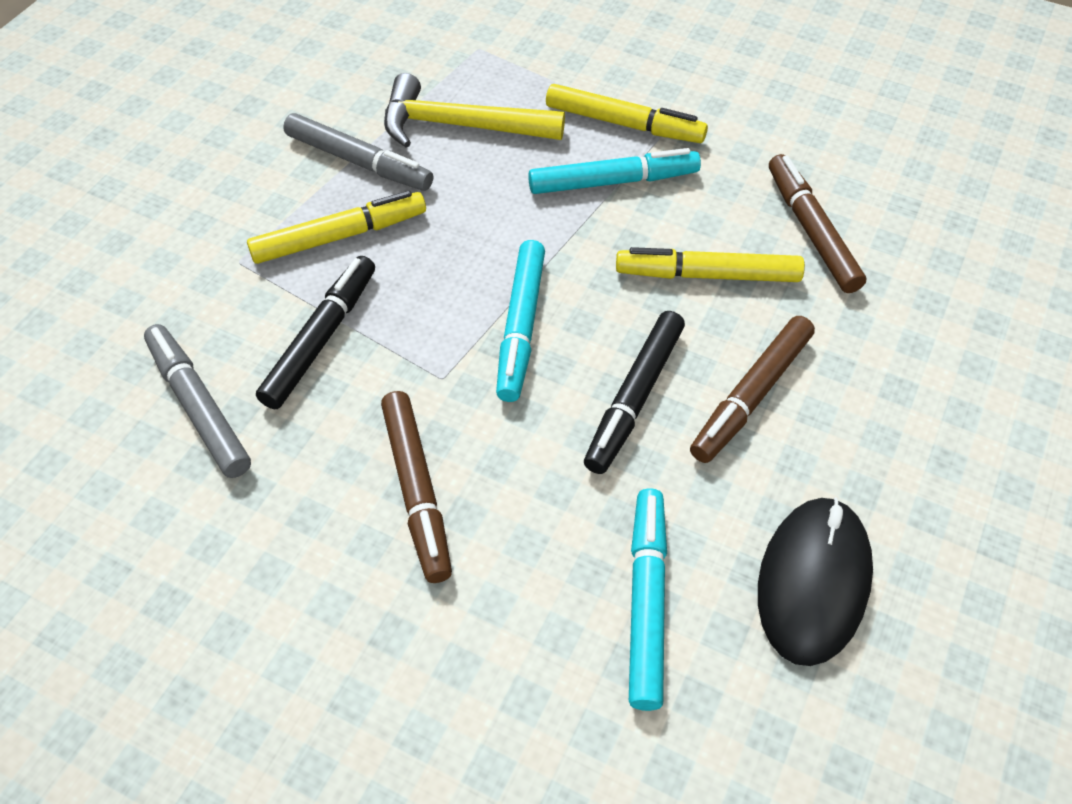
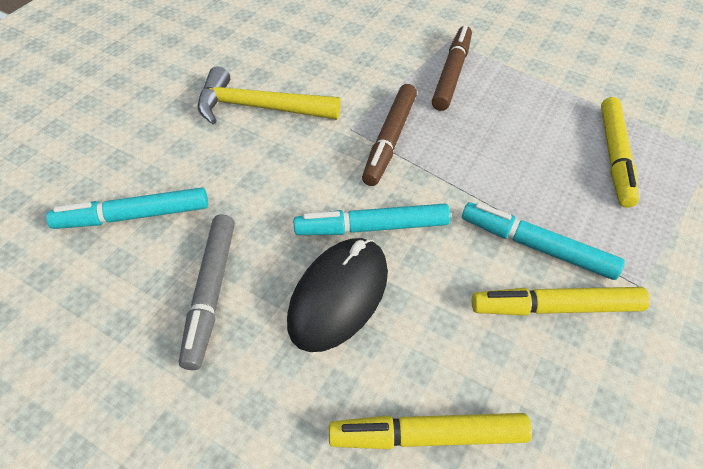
black marker: [256,256,375,409] [584,311,685,474] = 2 -> none = 0
brown marker: [381,391,452,583] [690,316,815,463] [769,154,866,293] = 3 -> [362,84,417,186] [432,25,472,111] = 2
grey marker: [144,324,251,478] [283,113,433,191] = 2 -> [179,214,235,370] = 1

